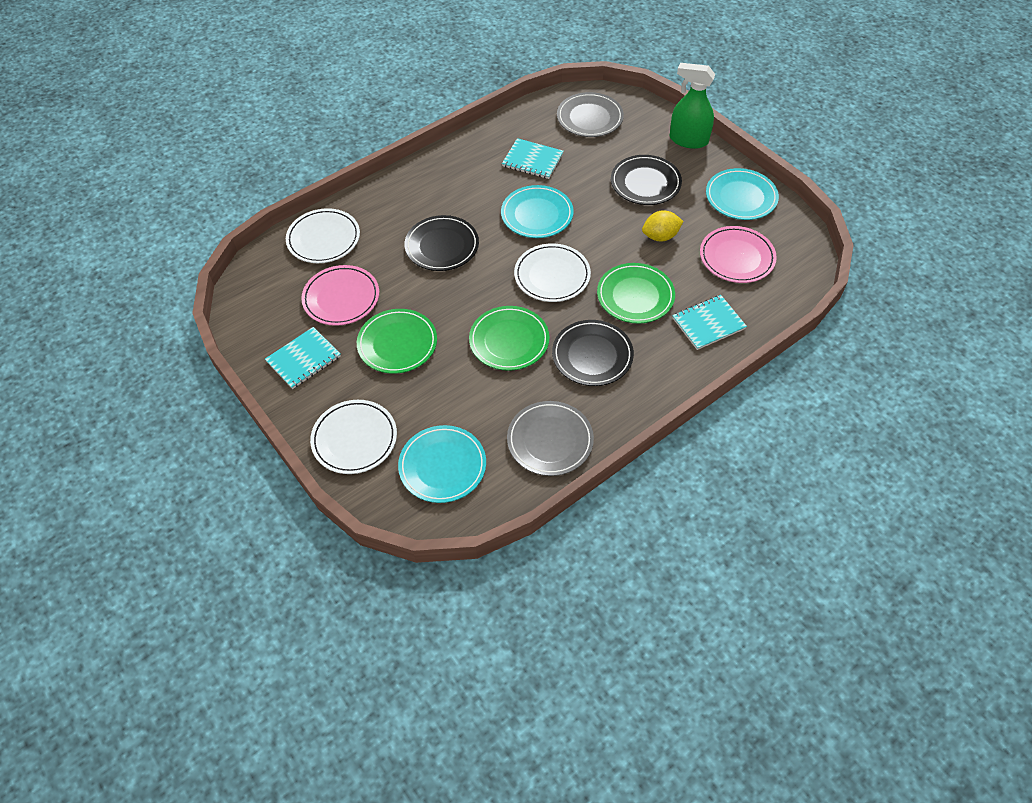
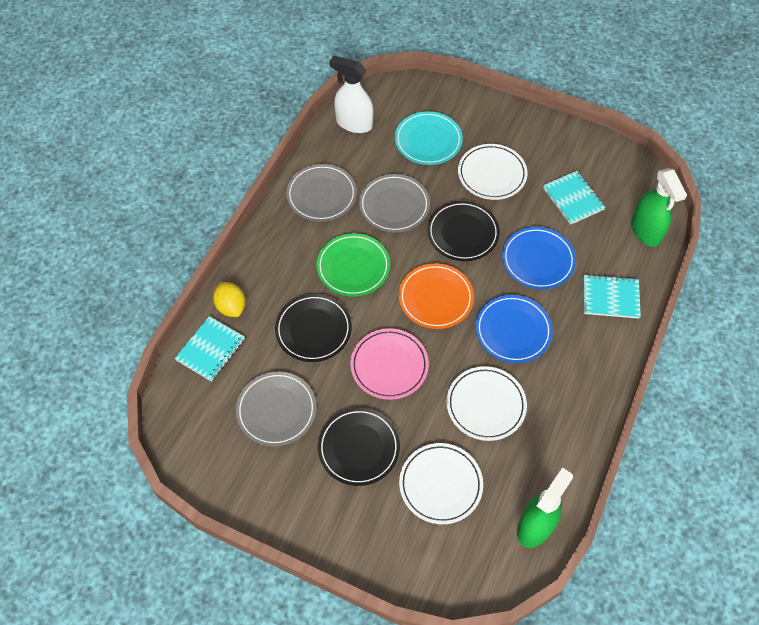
blue plate: none = 0 -> [476,295,553,363] [502,227,576,289] = 2
green plate: [357,309,437,374] [469,306,549,371] [597,263,675,324] = 3 -> [316,233,390,297] = 1
green spray bottle: [670,63,716,149] = 1 -> [517,467,573,548] [631,168,687,247] = 2
grey plate: [507,401,594,476] [557,92,624,137] = 2 -> [236,372,316,447] [286,164,357,222] [359,174,430,233] = 3
orange plate: none = 0 -> [399,263,474,329] = 1
pink plate: [301,265,379,326] [700,226,777,283] = 2 -> [350,328,429,400] = 1
turquoise plate: [398,425,486,503] [501,185,574,238] [706,168,779,220] = 3 -> [395,111,463,165] = 1
white spray bottle: none = 0 -> [329,55,373,133] = 1

